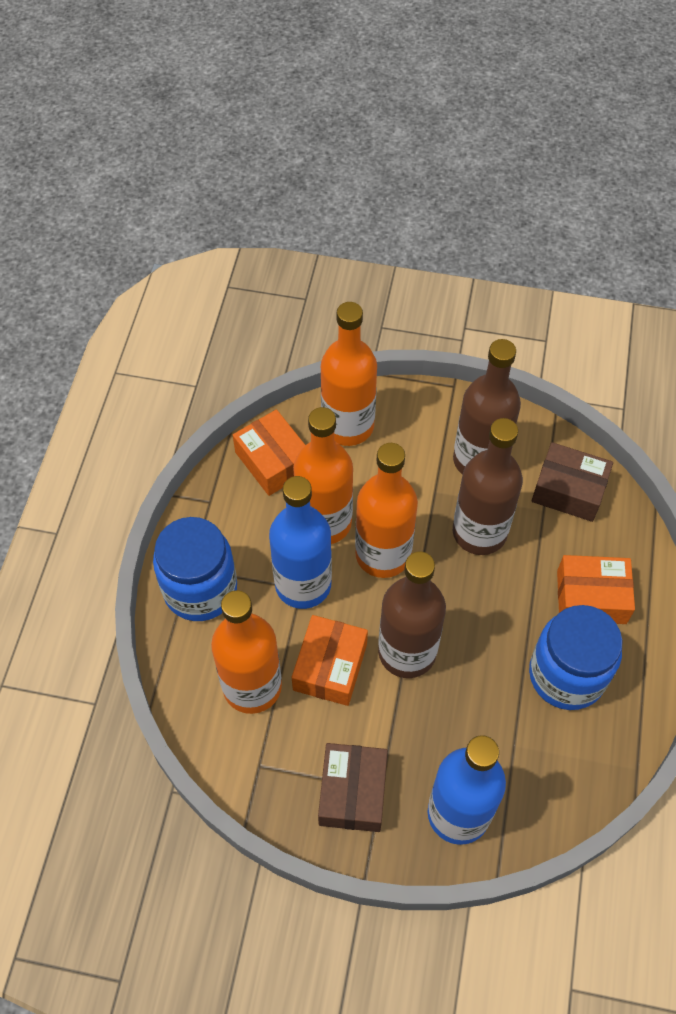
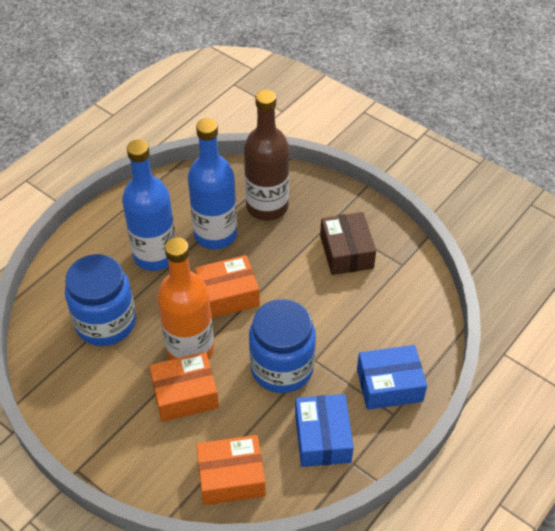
blue box: none = 0 -> [295,394,354,467] [357,345,427,410] = 2
brown bottle: [378,552,446,678] [453,339,521,475] [453,418,523,555] = 3 -> [244,90,289,221] = 1
brown box: [318,743,388,832] [532,442,613,522] = 2 -> [320,212,376,275] = 1
orange bottle: [211,590,282,714] [293,407,353,544] [321,302,377,446] [355,443,418,578] = 4 -> [157,237,214,360] = 1

